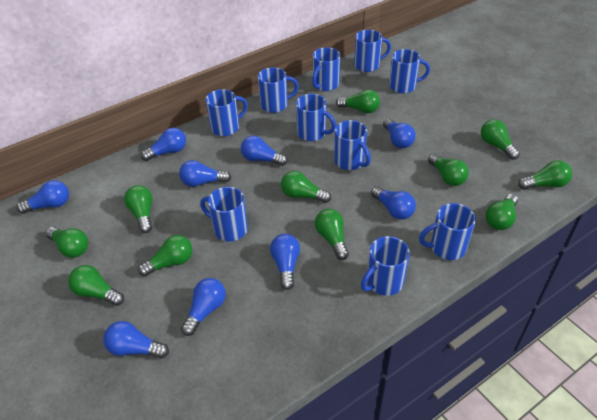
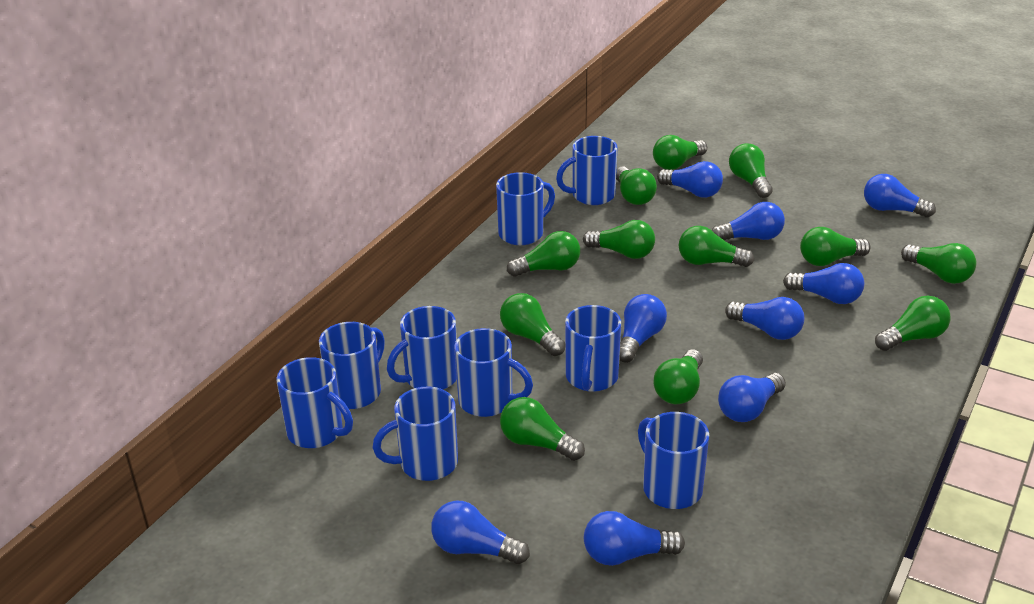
blue mug: [200,187,248,242] [205,89,248,136] [258,67,299,113] [296,94,336,141] [312,47,340,91] [334,120,371,170] [354,30,391,72] [361,236,410,296] [389,49,430,93] [419,203,476,260] = 10 -> [276,357,353,448] [319,322,385,409] [372,387,458,481] [387,306,457,389] [454,328,533,417] [496,172,555,245] [556,136,618,205] [565,305,621,392] [638,412,709,509] = 9
green light bulb: [46,227,88,258] [68,265,124,306] [124,185,153,233] [138,235,192,277] [281,171,331,203] [315,209,349,260] [336,90,380,113] [428,154,469,186] [481,119,520,160] [485,194,518,230] [518,160,572,190] = 11 -> [500,293,565,356] [500,397,585,461] [507,231,580,277] [583,220,655,259] [616,167,657,205] [653,135,707,170] [654,349,703,404] [679,226,754,267] [729,143,773,198] [800,227,871,266] [875,296,951,351] [901,243,976,284] = 12

